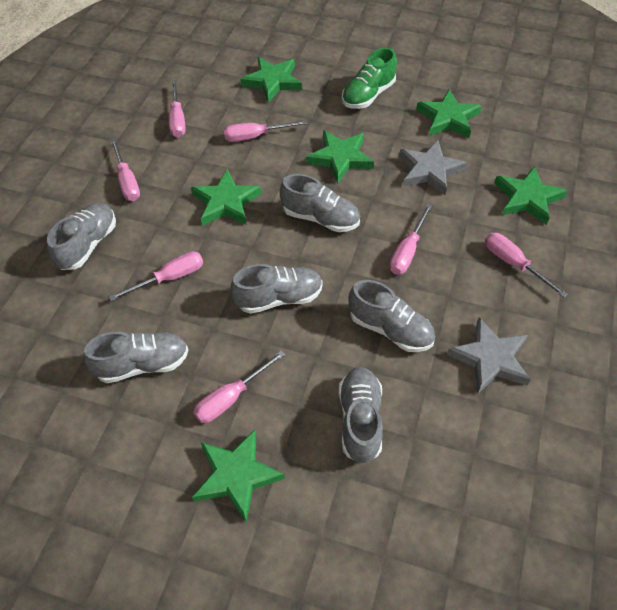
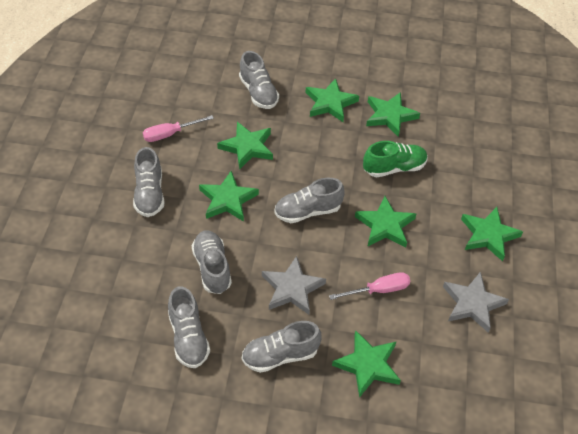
green star: [191,169,262,225] [192,430,285,522] [240,57,302,103] [306,130,374,184] [416,90,482,138] [494,166,567,225] = 6 -> [199,171,259,222] [217,122,273,170] [305,78,359,122] [332,330,401,398] [355,196,416,248] [366,92,420,137] [461,207,523,261] = 7
pink screwdriver: [109,251,203,301] [111,139,140,201] [169,80,186,138] [193,350,285,423] [224,120,308,142] [390,204,433,275] [485,233,568,298] = 7 -> [143,115,214,142] [329,272,410,300] = 2

